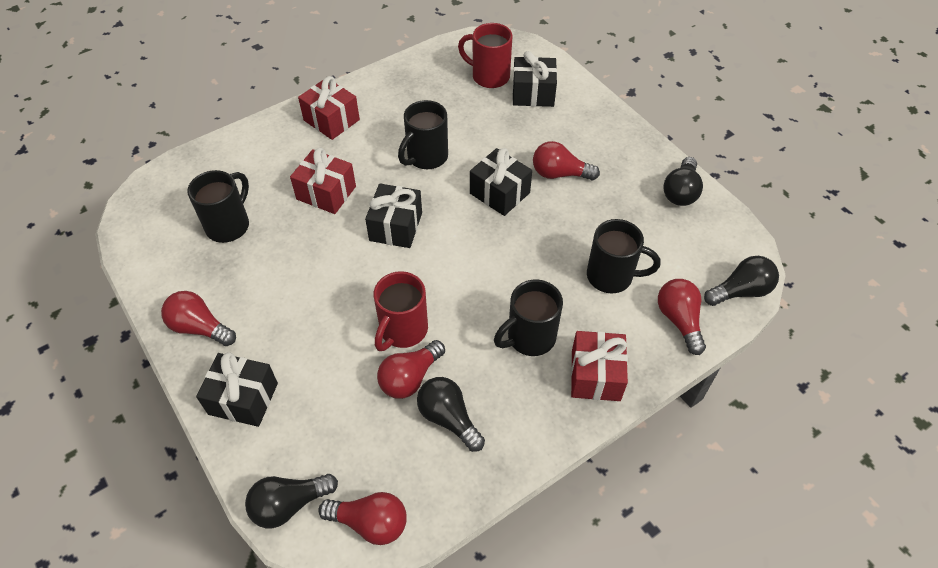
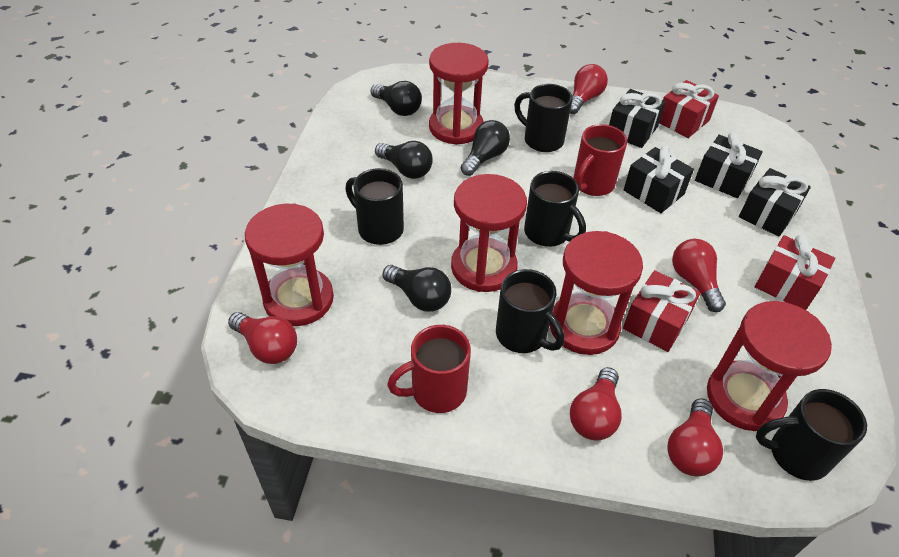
black mug: [187,170,249,243] [398,100,448,169] [494,280,563,356] [587,219,660,293] = 4 -> [345,168,404,245] [496,269,564,353] [514,84,573,152] [524,171,586,247] [756,389,867,481] = 5
red hourglass: none = 0 -> [245,203,334,326] [429,43,489,145] [451,174,527,292] [549,231,643,355] [707,301,832,431] = 5

